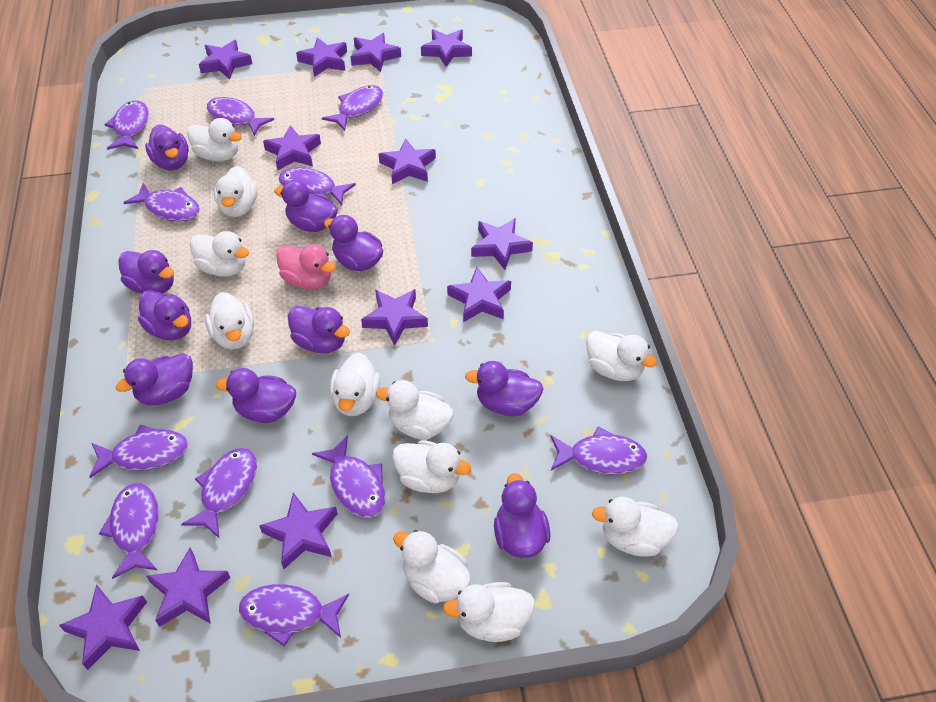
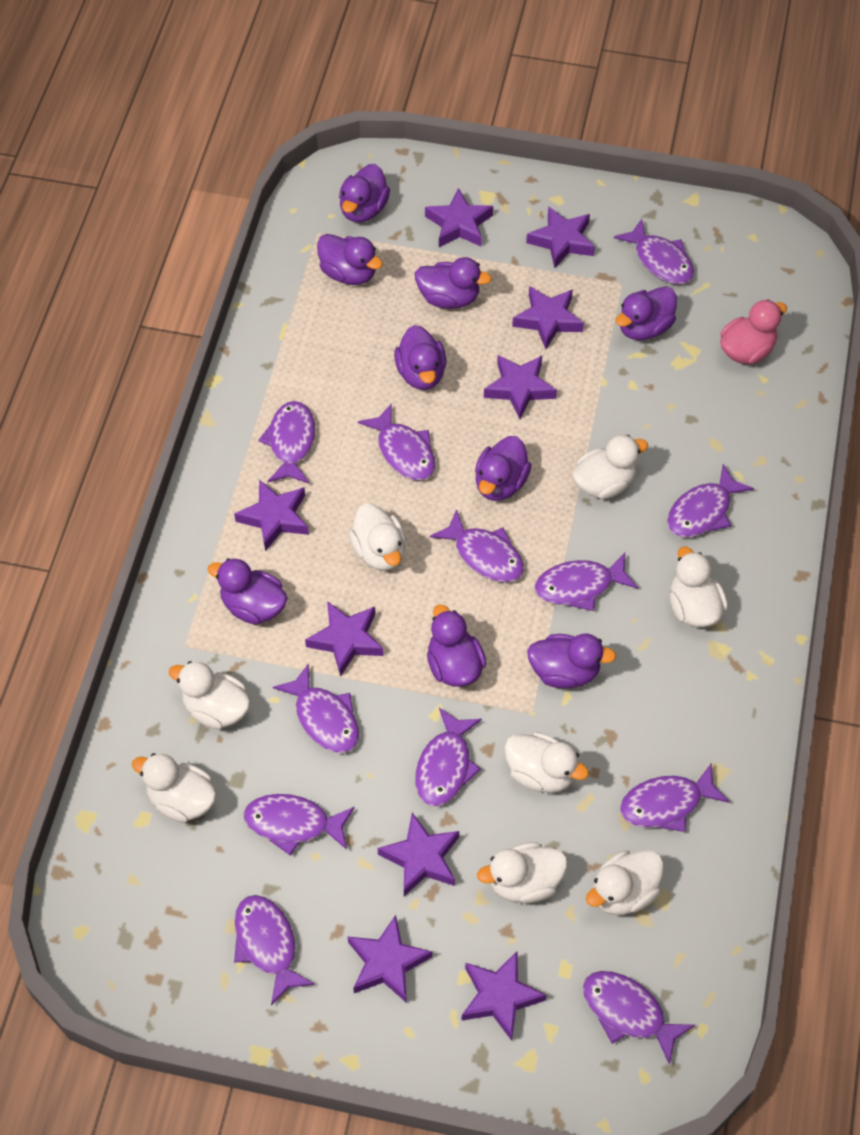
purple duck: [116,353,193,405] [118,250,174,294] [138,290,191,341] [145,124,189,171] [216,368,296,423] [274,180,338,232] [288,306,350,353] [324,215,383,271] [465,361,544,416] [494,473,550,558] = 10 -> [208,558,287,625] [317,234,383,285] [339,164,390,222] [394,325,446,390] [415,257,492,309] [427,605,486,687] [475,436,531,501] [527,634,616,688] [616,286,677,340] = 9
purple fish: [89,425,188,478] [99,483,159,579] [105,100,149,150] [123,183,200,221] [181,448,257,538] [207,97,274,136] [239,584,349,646] [278,168,356,205] [312,435,385,518] [322,85,383,131] [551,427,647,475] = 11 -> [234,895,315,1005] [244,794,355,856] [258,401,315,483] [273,664,359,753] [358,403,435,481] [415,708,482,806] [430,509,524,582] [535,553,638,611] [583,971,695,1065] [614,219,694,285] [620,762,730,832] [667,464,754,538] = 12
purple star: [59,584,147,670] [146,548,230,627] [199,40,252,80] [259,493,338,569] [263,125,321,170] [296,37,347,77] [351,33,401,72] [361,289,428,346] [379,138,436,184] [421,29,472,67] [447,267,511,323] [471,218,533,270] = 12 -> [234,480,309,551] [305,601,384,677] [347,915,432,1003] [378,813,459,896] [425,188,493,247] [461,951,547,1041] [484,355,557,419] [512,286,584,349] [526,206,595,268] = 9
white duck: [187,118,242,161] [190,231,249,277] [205,292,254,349] [214,166,258,217] [330,353,381,416] [376,380,454,439] [392,441,471,493] [393,530,471,604] [443,582,535,642] [586,331,657,381] [592,497,679,556] = 11 -> [132,753,217,823] [169,661,251,730] [349,503,406,571] [477,842,567,903] [504,732,589,793] [572,435,648,499] [586,850,664,915] [669,547,728,627] = 8

